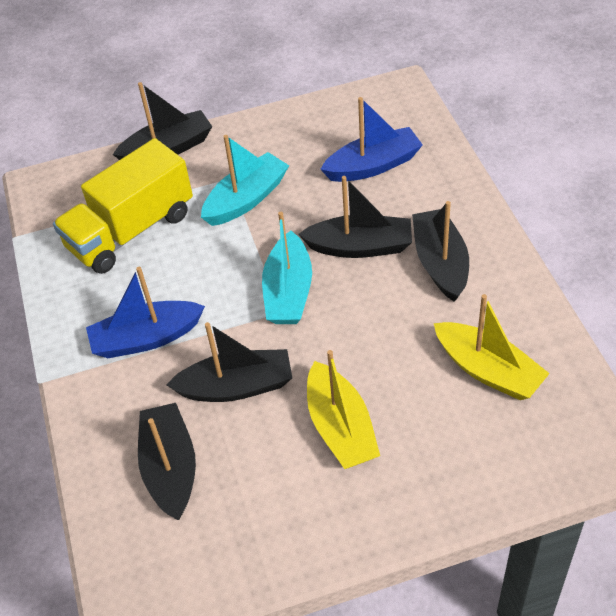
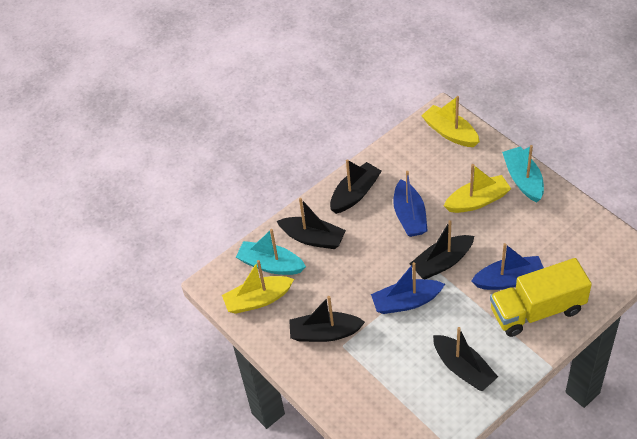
blue boat: [86,267,205,358] [320,97,423,182] = 2 -> [371,262,445,314] [393,171,428,237] [471,243,544,290] = 3
yellow boat: [307,350,380,469] [434,294,550,400] = 2 -> [222,260,294,314] [421,96,480,147] [444,164,511,213] = 3

